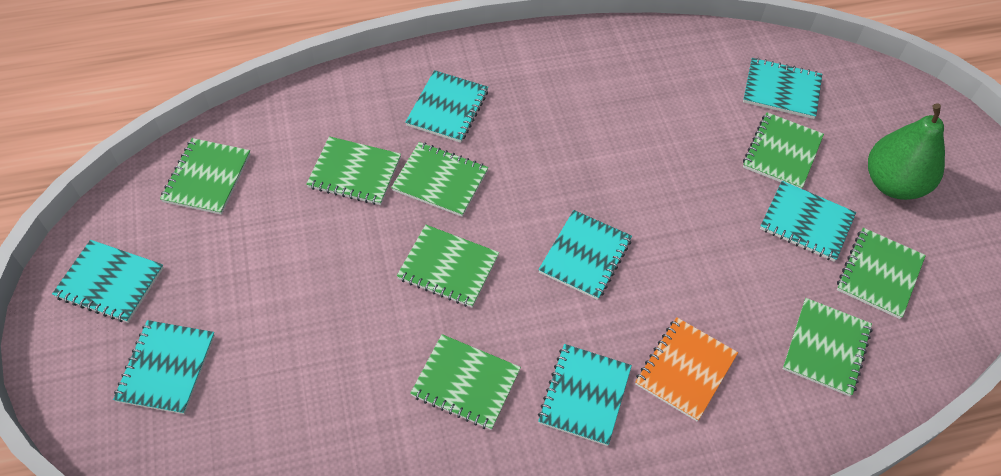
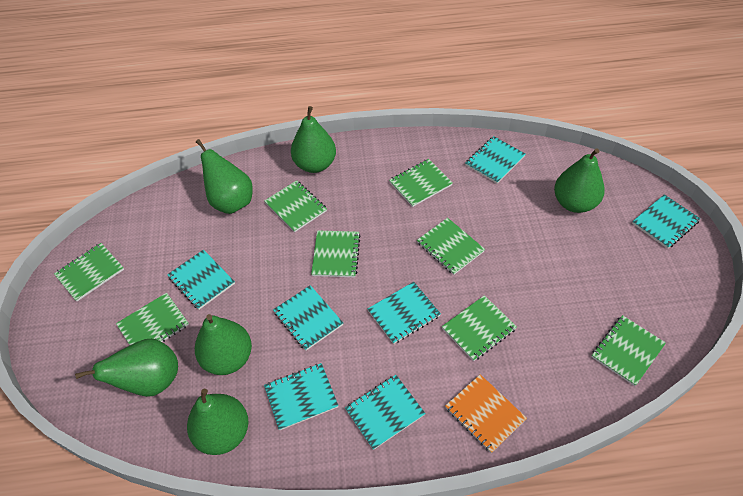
green pear: [868,103,945,200] = 1 -> [75,339,178,397] [187,389,248,455] [195,314,252,375] [196,139,253,214] [291,106,336,173] [554,149,605,213] = 6

